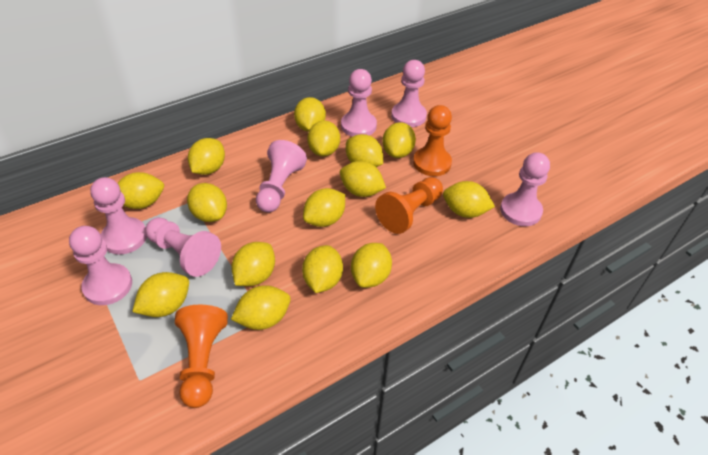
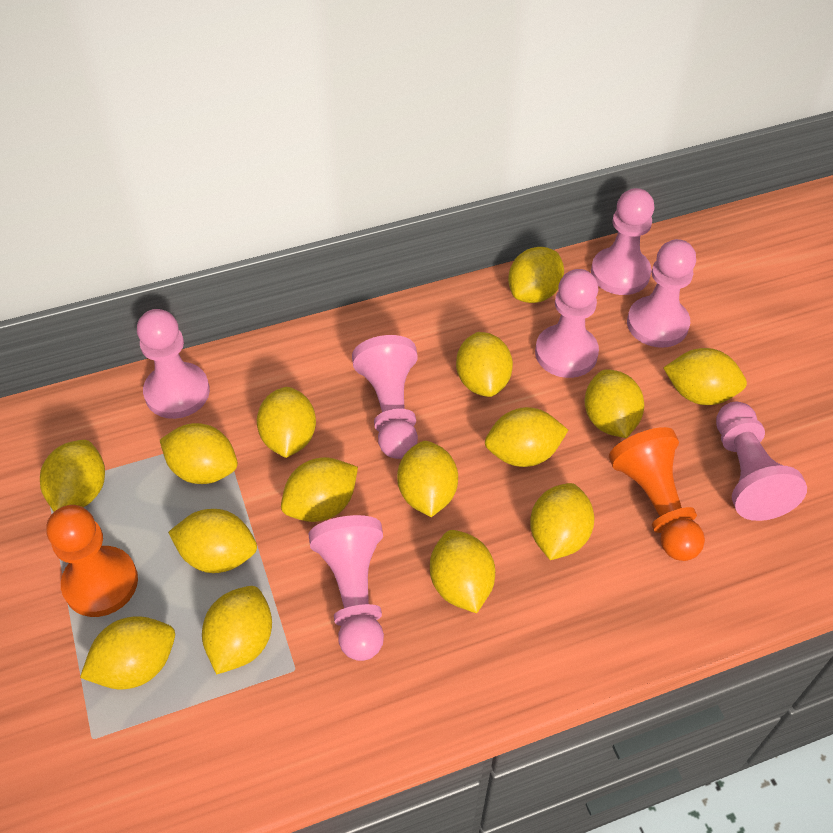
orange pawn: [175,305,228,408] [375,177,443,234] [413,105,452,176] = 3 -> [46,505,138,617] [609,427,705,561] = 2

